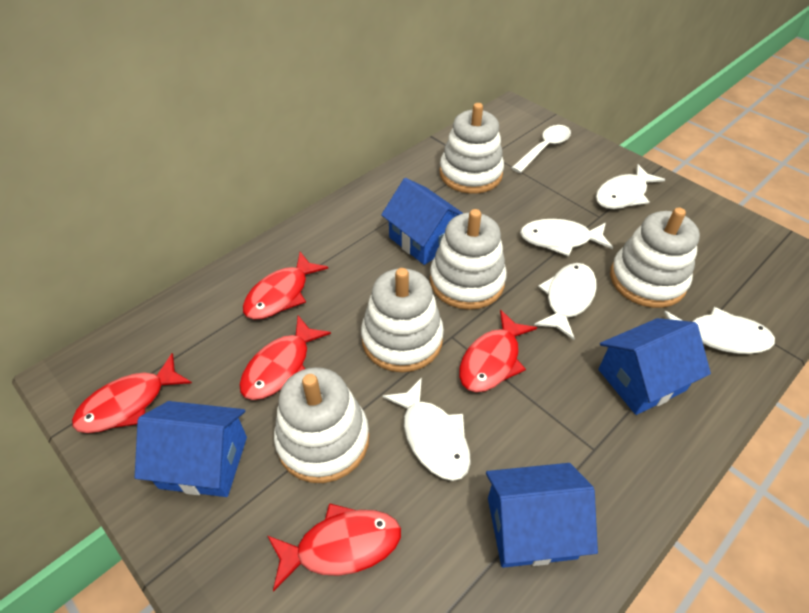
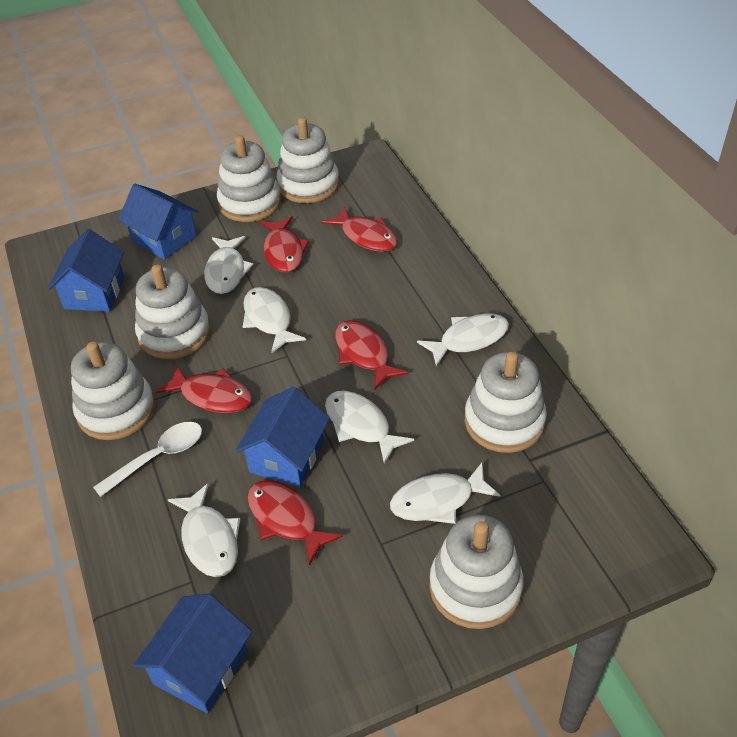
white fish: [382,377,471,481] [520,219,613,256] [534,263,597,340] [596,164,665,209] [664,307,775,354] = 5 -> [168,483,240,577] [204,236,254,294] [243,287,306,354] [325,391,414,464] [390,463,500,524] [417,313,509,367] = 6
white stacking toy: [274,367,369,483] [361,268,444,372] [430,209,507,310] [440,103,504,194] [610,207,700,308] = 5 -> [71,342,155,440] [135,264,210,359] [217,135,281,222] [277,117,339,203] [430,514,524,629] [464,352,547,453] = 6

